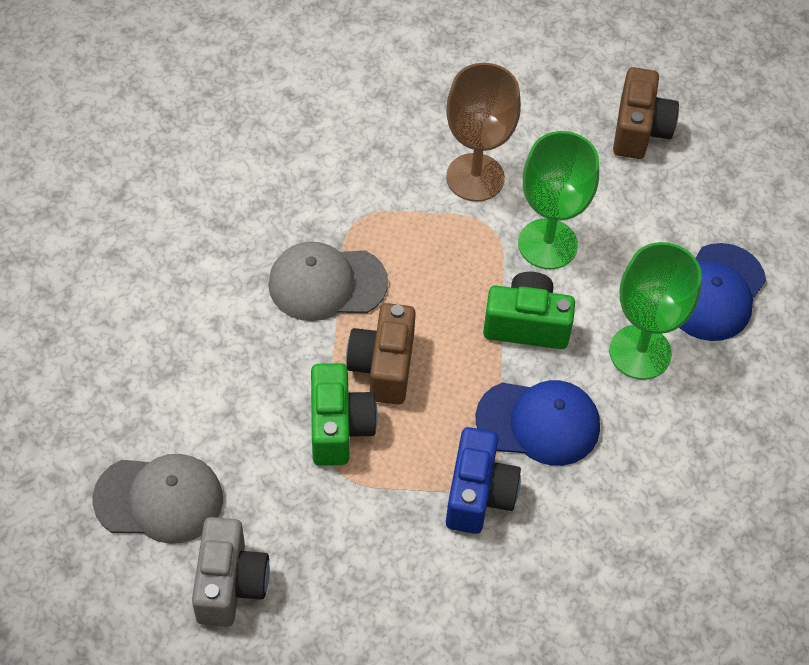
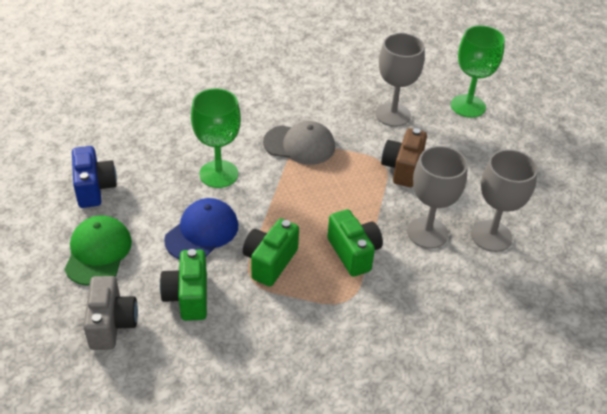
blue cap: [476,380,600,466] [679,243,766,341] = 2 -> [164,198,238,260] = 1
brown camera: [346,303,416,405] [613,67,679,159] = 2 -> [381,128,427,187] = 1
brown goblet: [446,63,521,202] = 1 -> none = 0
green camera: [311,363,378,466] [483,272,575,349] = 2 -> [160,249,207,321] [243,219,299,286] [327,209,383,277] = 3
green cap: none = 0 -> [64,216,132,286] = 1
grey cap: [92,454,223,544] [268,242,388,321] = 2 -> [263,121,335,165] = 1
grey goblet: none = 0 -> [376,33,425,127] [407,146,468,249] [471,149,538,252] = 3

